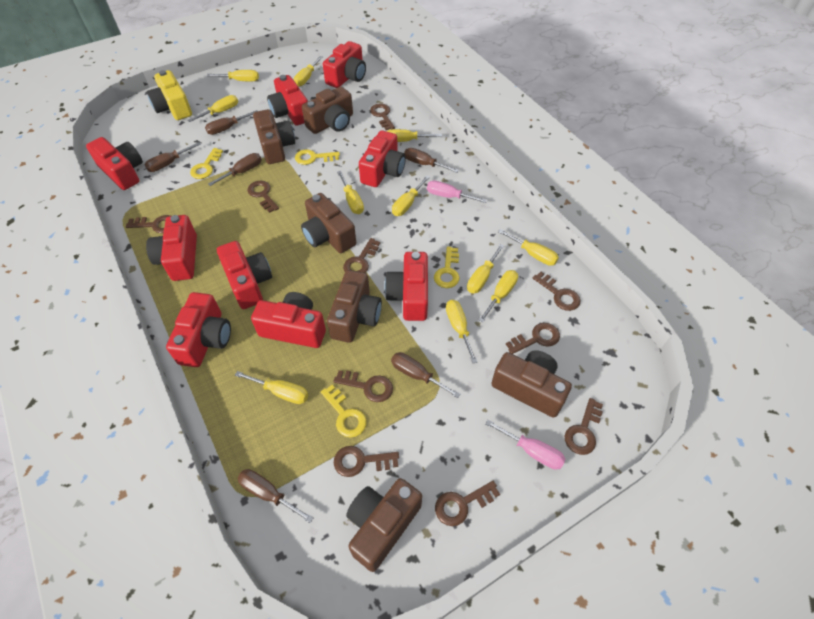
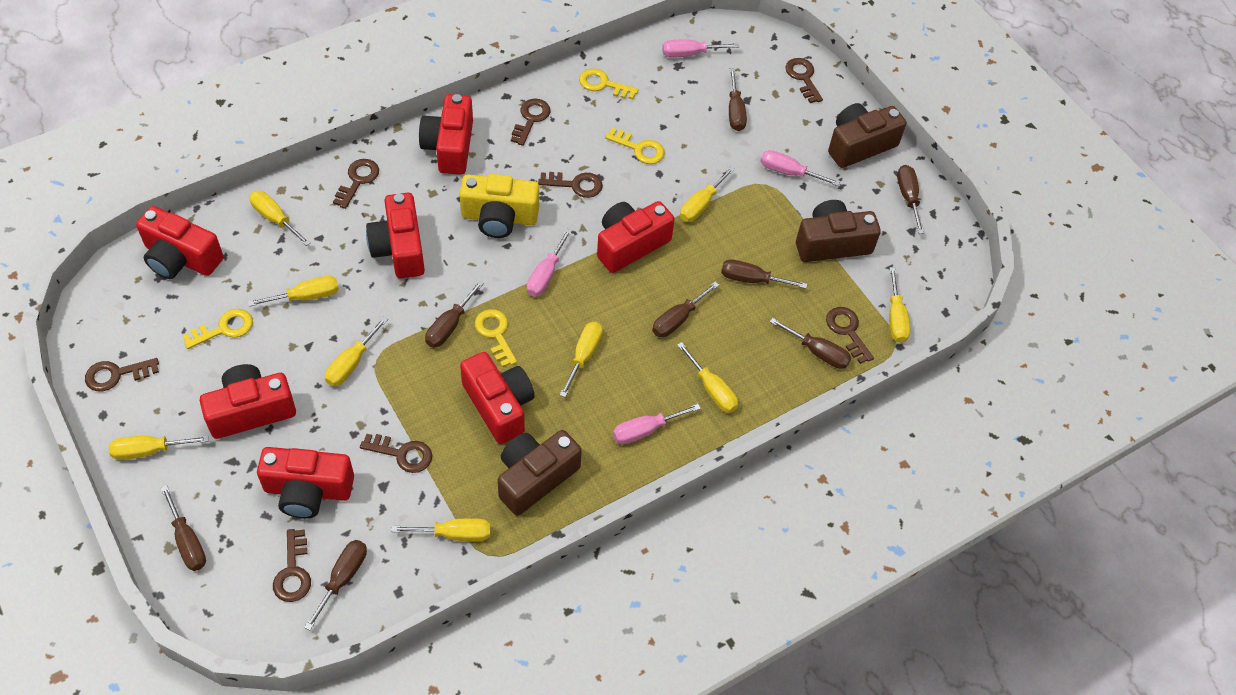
brown camera: [253,109,295,164] [301,193,356,253] [302,86,353,134] [327,270,382,343] [346,478,422,572] [491,350,572,418] = 6 -> [498,430,582,516] [796,200,881,262] [828,103,906,168] = 3
brown key: [126,215,170,233] [247,181,279,213] [334,370,393,402] [334,446,399,477] [343,238,380,273] [370,103,395,130] [435,481,500,526] [506,323,560,354] [533,272,581,311] [565,398,603,455] = 10 -> [85,358,159,391] [273,529,311,602] [333,159,379,209] [360,434,432,473] [511,99,550,146] [538,172,603,198] [785,58,823,103] [826,307,874,364] = 8
brown screwdriver: [145,142,201,172] [205,110,257,135] [208,153,262,186] [238,469,314,523] [391,352,460,398] [404,148,459,173] = 6 -> [161,485,206,571] [304,540,367,630] [425,280,484,348] [652,281,719,337] [721,259,807,289] [729,68,747,131] [770,318,851,369] [897,165,924,234] = 8
pink screwdriver: [427,181,487,203] [486,420,566,470] = 2 -> [527,229,572,297] [613,404,701,444] [662,39,739,58] [760,150,840,186] = 4
red camera: [86,137,143,190] [146,215,197,281] [166,292,231,367] [217,241,272,309] [251,292,326,348] [267,75,308,125] [323,41,366,88] [359,130,406,187] [385,252,428,321] = 9 -> [136,206,224,279] [200,364,296,439] [257,447,354,519] [366,193,425,279] [419,94,473,175] [460,352,535,444] [597,201,675,273] = 7
yellow screwdriver: [188,95,238,122] [207,70,259,81] [235,371,308,404] [293,56,322,87] [337,171,364,214] [387,129,442,142] [392,176,430,216] [446,300,477,363] [467,244,504,293] [478,270,518,323] [498,229,559,266] = 11 -> [109,436,209,460] [248,276,339,307] [249,191,311,246] [325,316,388,386] [391,518,491,541] [560,322,603,397] [677,342,738,413] [680,166,735,222] [889,267,910,343] = 9

